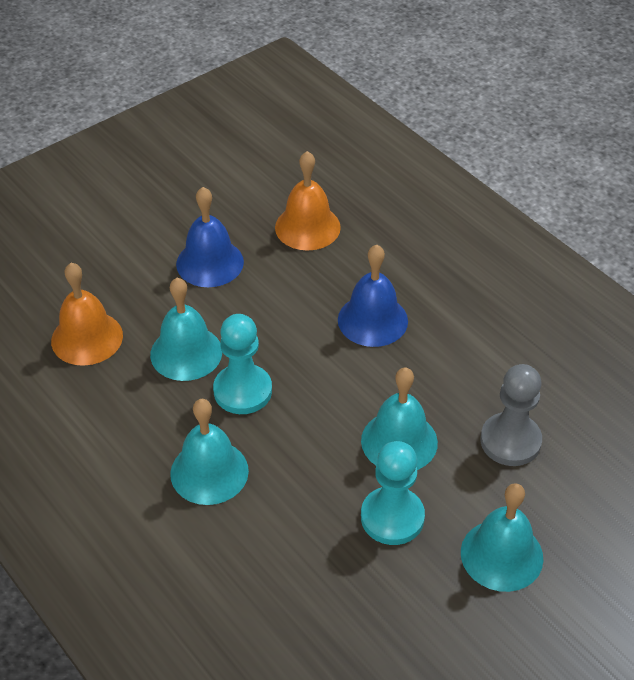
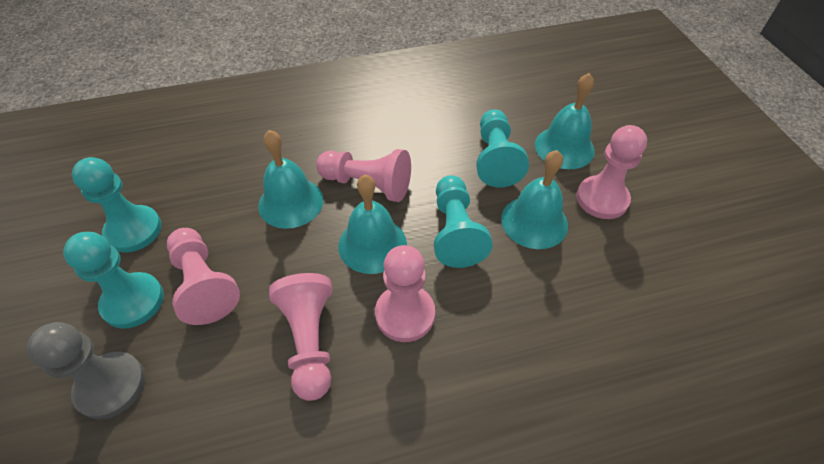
blue bell: [176,187,244,287] [338,244,408,347] = 2 -> none = 0
orange bell: [51,263,123,366] [275,151,341,251] = 2 -> none = 0
pink pawn: none = 0 -> [167,228,240,325] [269,273,333,401] [316,149,411,202] [375,245,435,342] [576,125,647,219] = 5
turquoise pawn: [213,314,272,414] [361,441,425,545] = 2 -> [63,232,164,329] [72,157,162,253] [434,175,493,268] [476,109,529,187] = 4

